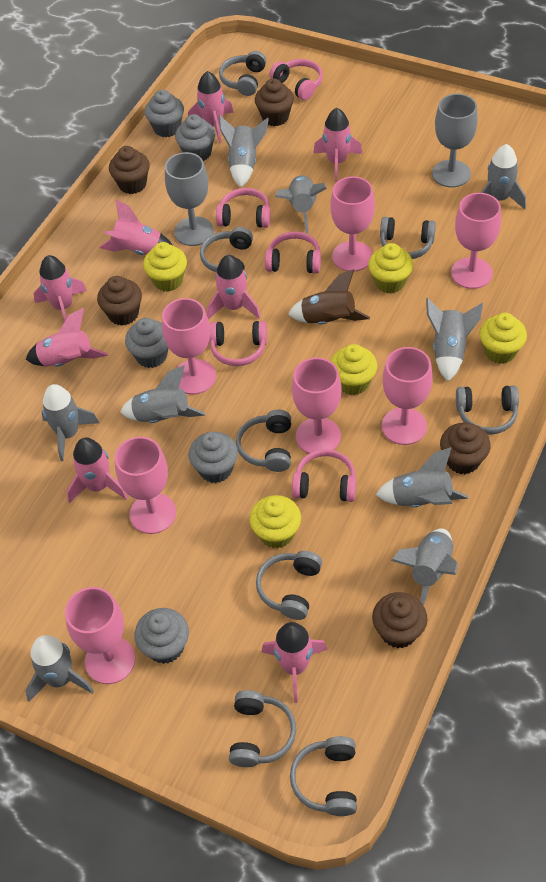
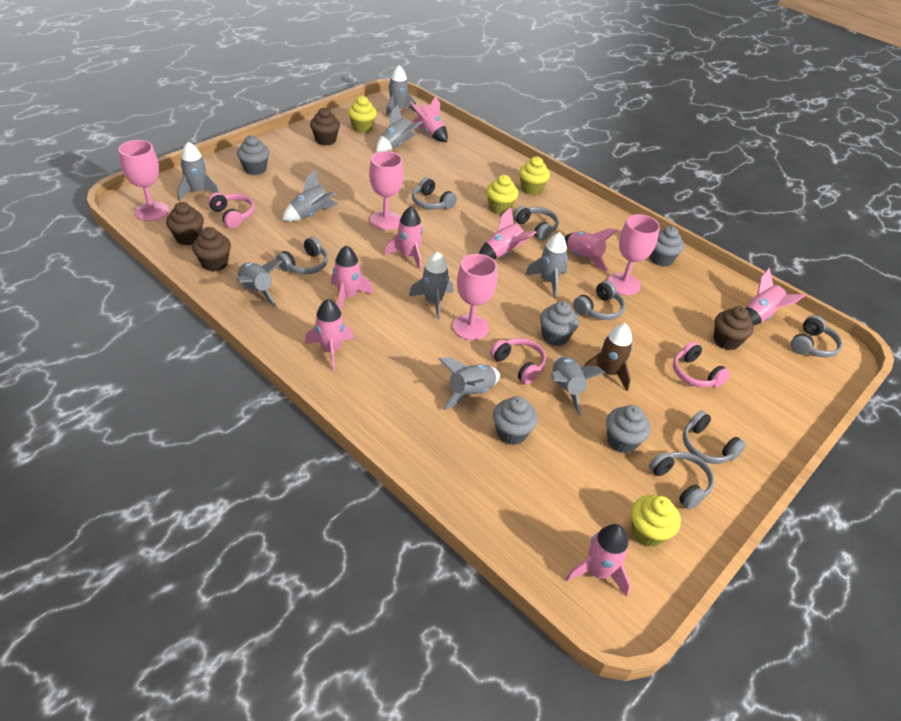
brown cupcake: [97,276,142,326] [109,146,150,194] [255,78,294,126] [372,592,427,648] [440,422,491,474] = 5 -> [166,202,204,245] [192,227,231,271] [310,107,340,145] [714,306,754,350] = 4
grey goblet: [165,152,214,246] [432,94,478,187] = 2 -> none = 0
grey headphones: [200,227,253,272] [219,51,266,96] [229,690,296,767] [236,410,291,472] [256,551,322,620] [290,736,357,816] [380,217,436,259] [456,385,519,435] = 8 -> [276,237,328,275] [412,177,457,210] [513,206,559,241] [573,281,625,320] [649,452,714,509] [683,410,746,464] [791,315,842,358] = 7
pink goblet: [65,587,135,684] [115,437,176,534] [162,298,216,394] [292,358,342,454] [331,176,375,272] [382,347,432,445] [451,193,501,289] = 7 -> [118,140,169,221] [369,151,404,230] [453,254,497,340] [608,214,660,295] = 4
pink headphones: [209,321,267,366] [216,188,270,228] [265,231,321,273] [269,59,323,100] [292,449,356,502] = 5 -> [208,192,255,228] [490,338,546,385] [673,341,730,387] = 3
yellow cupcake: [143,242,187,292] [250,495,301,549] [331,344,377,395] [368,243,413,293] [479,313,527,364] = 5 -> [348,96,377,133] [486,175,518,214] [519,157,550,195] [631,495,681,547] = 4

